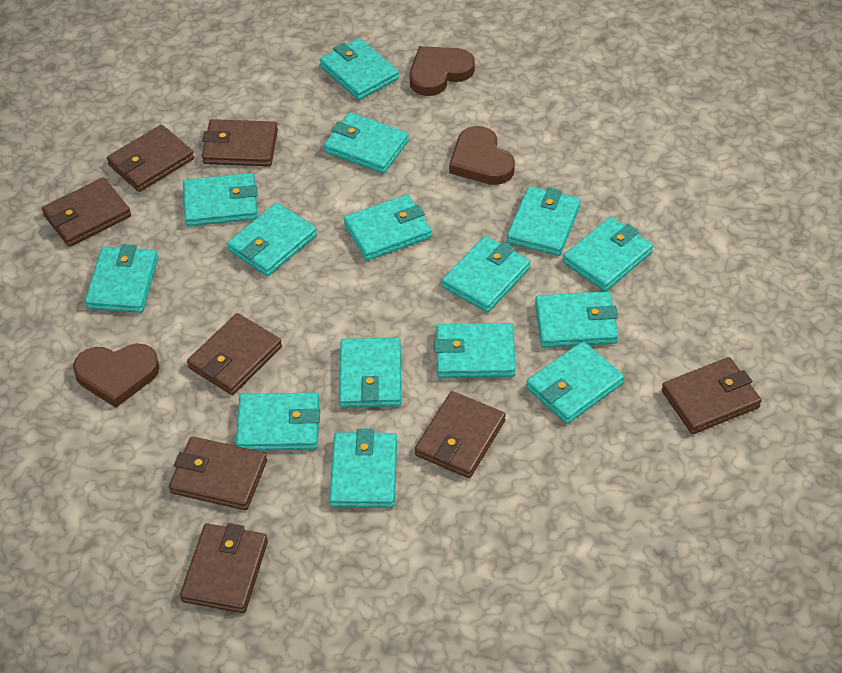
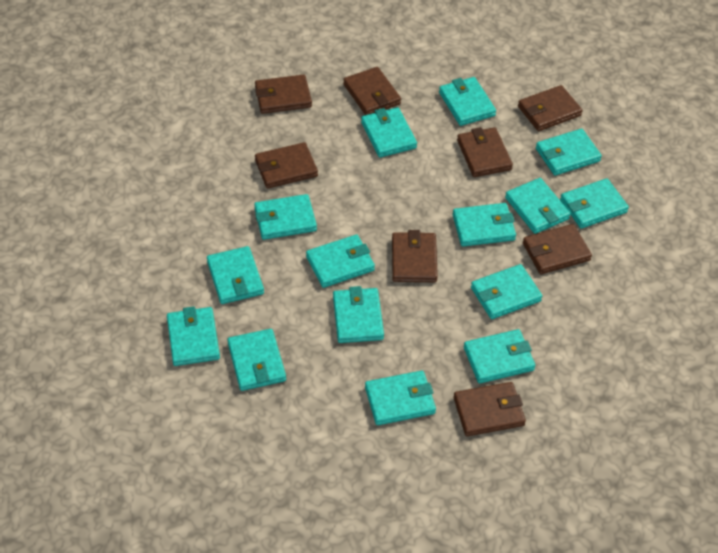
brown heart: [73,344,160,408] [410,46,475,96] [449,126,515,185] = 3 -> none = 0

